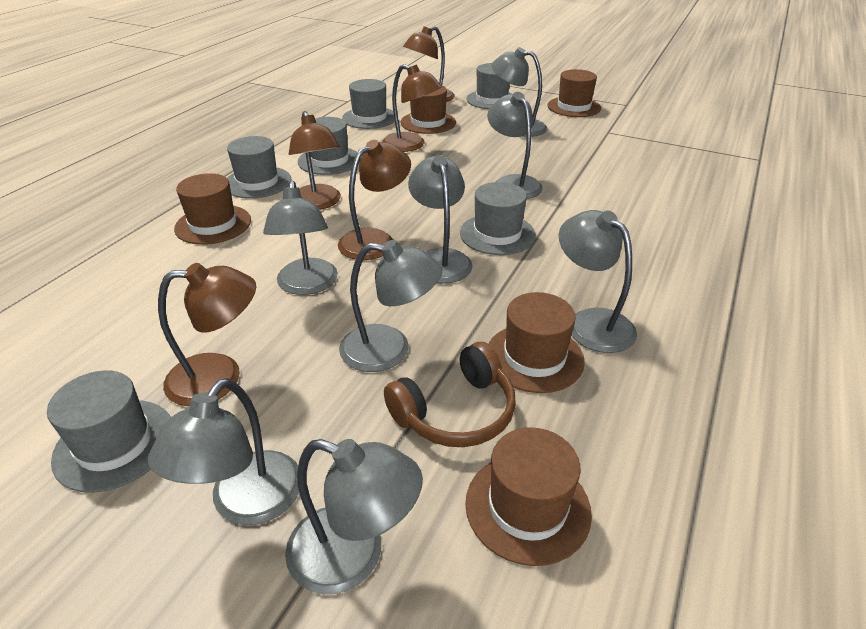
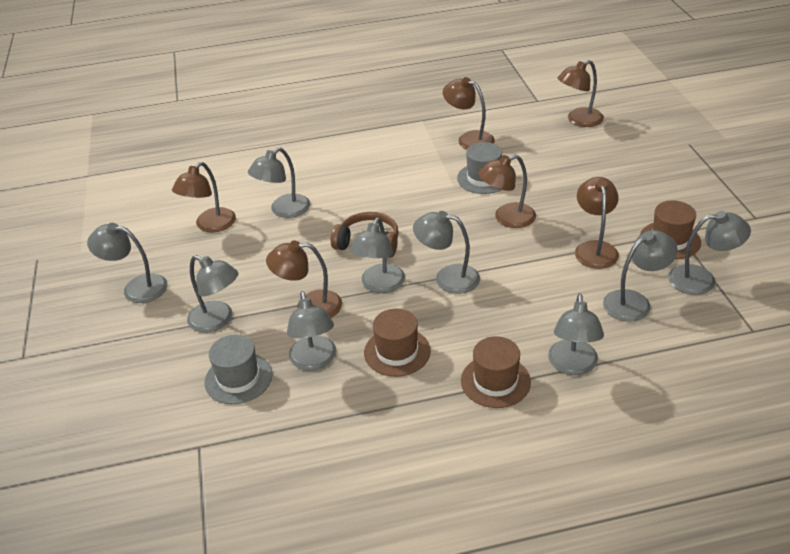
brown hat: [174,173,251,245] [401,85,456,134] [465,427,592,566] [488,292,585,393] [547,69,601,117] = 5 -> [364,308,431,377] [461,336,531,408] [640,200,701,259] = 3
brown lamp: [158,263,256,406] [289,111,341,210] [338,140,411,260] [382,64,442,152] [403,26,455,102] = 5 -> [172,162,236,232] [266,240,342,318] [443,77,495,149] [478,155,536,228] [557,60,604,127] [575,177,619,269] = 6
grey hat: [47,370,171,493] [227,136,291,199] [298,117,360,175] [342,79,395,129] [460,182,536,255] [466,63,512,109] = 6 -> [204,335,273,404] [457,142,502,194] = 2
grey lamp: [148,378,299,525] [263,180,338,295] [285,439,423,594] [339,240,442,372] [408,155,473,284] [487,92,543,199] [492,47,548,137] [559,210,637,353] = 8 -> [87,223,167,303] [187,255,238,333] [248,147,310,218] [287,291,336,371] [350,217,405,293] [413,211,480,294] [548,294,604,375] [603,230,678,322] [668,211,751,295] = 9

